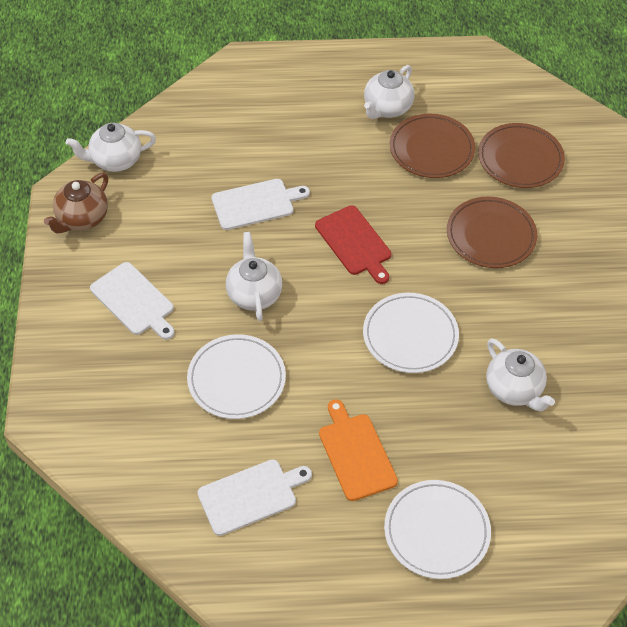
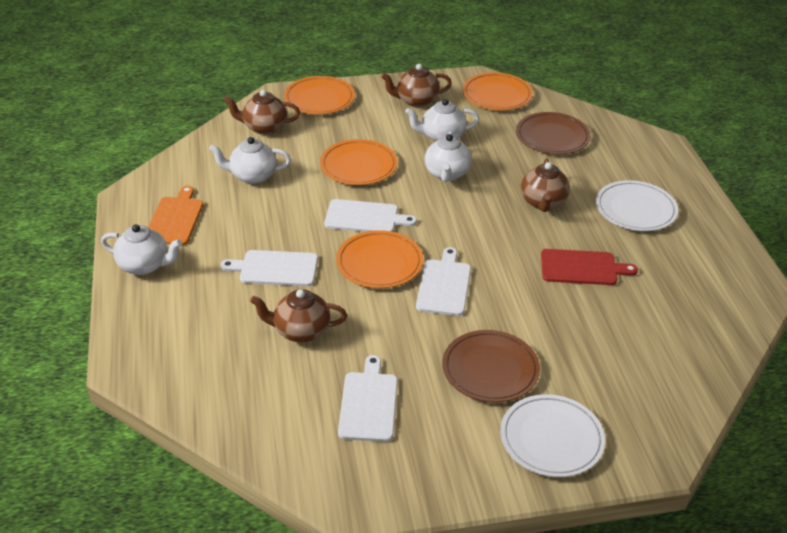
brown plate: [390,114,475,178] [447,197,537,268] [478,123,565,188] = 3 -> [442,330,540,403] [516,112,591,154] = 2
brown teapot: [44,173,108,233] = 1 -> [224,90,300,135] [250,289,347,342] [381,64,452,107] [521,158,570,212] = 4
orange plate: none = 0 -> [284,76,355,115] [320,139,398,185] [336,230,423,288] [463,72,533,110] = 4
white cutting board: [90,262,175,340] [197,459,312,536] [211,179,310,230] = 3 -> [220,250,318,286] [324,199,417,232] [338,355,398,442] [416,247,471,316] = 4
white plate: [187,334,286,419] [363,293,459,373] [384,480,491,579] = 3 -> [500,394,605,477] [596,180,678,231] = 2

